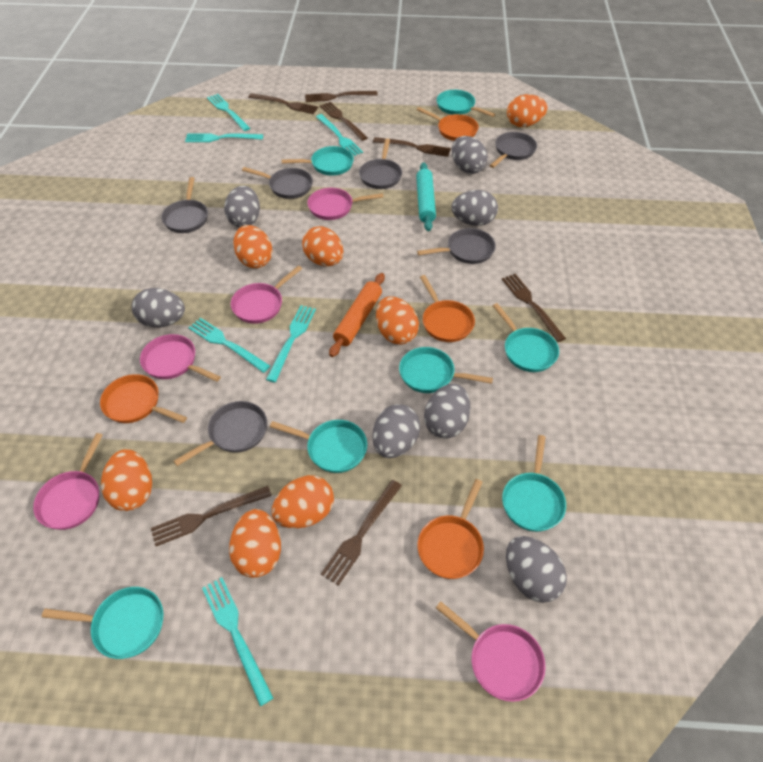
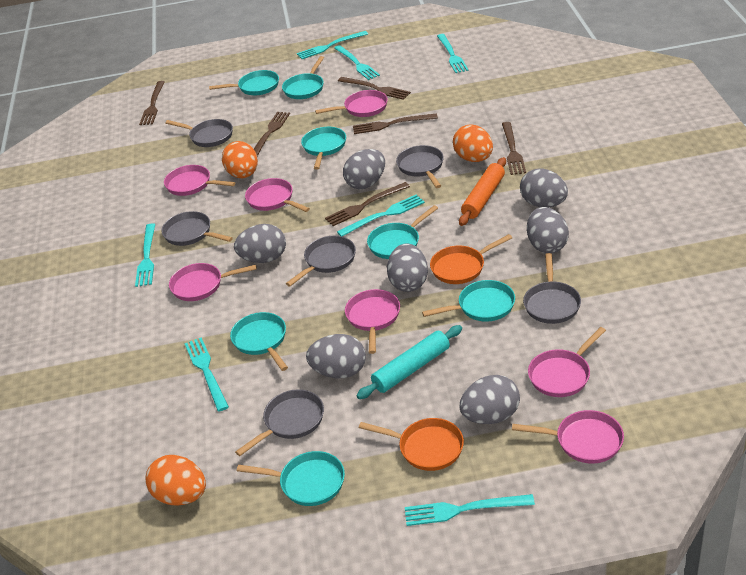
brown fork: [151,486,272,546] [248,93,319,114] [305,91,378,102] [320,102,368,141] [321,480,402,586] [373,137,451,157] [502,274,566,342] = 7 -> [139,81,165,125] [254,112,290,156] [325,182,410,226] [338,77,411,100] [353,113,438,134] [502,122,526,175] = 6
orange egg: [101,449,152,511] [229,509,281,578] [233,225,273,268] [272,475,334,528] [302,226,343,266] [376,296,419,344] [507,94,548,127] = 7 -> [146,455,206,506] [222,141,258,178] [453,124,493,162] = 3
orange pan: [100,374,187,423] [416,107,479,141] [417,479,484,579] [420,275,475,342] = 4 -> [359,418,464,471] [430,234,512,284] = 2
pink pan: [33,433,103,530] [140,334,221,382] [231,266,302,324] [307,188,383,220] [436,601,546,702] = 5 -> [164,165,235,196] [169,263,257,301] [245,178,310,212] [315,90,388,117] [345,289,400,354] [512,410,624,464] [528,327,606,397] = 7
turquoise fork: [185,133,263,142] [188,318,270,373] [202,577,273,706] [207,94,250,131] [266,305,316,382] [316,114,363,156] = 6 -> [135,224,155,287] [184,337,229,411] [297,31,368,59] [334,45,380,80] [337,195,425,236] [405,494,535,526] [437,34,469,73] = 7

